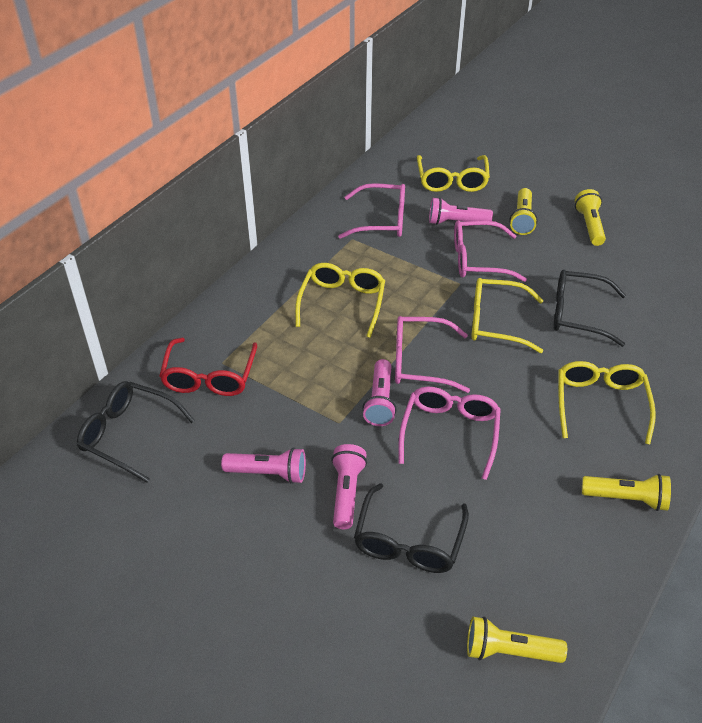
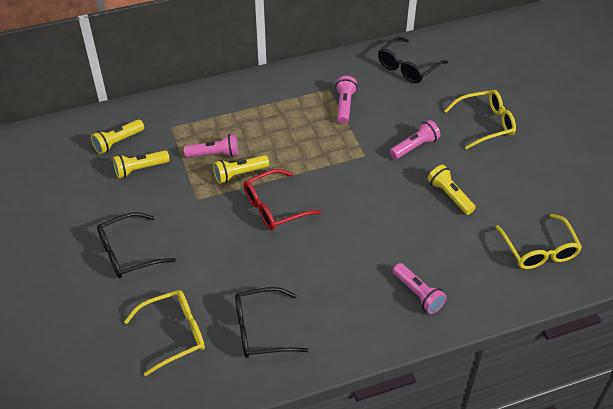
pink glasses: [338,183,405,239] [395,316,470,393] [399,387,501,480] [454,220,527,282] = 4 -> none = 0
yellow glasses: [295,263,385,338] [417,155,490,192] [471,278,543,353] [558,361,656,445] = 4 -> [124,290,205,376] [444,90,516,149] [495,214,582,269] = 3

